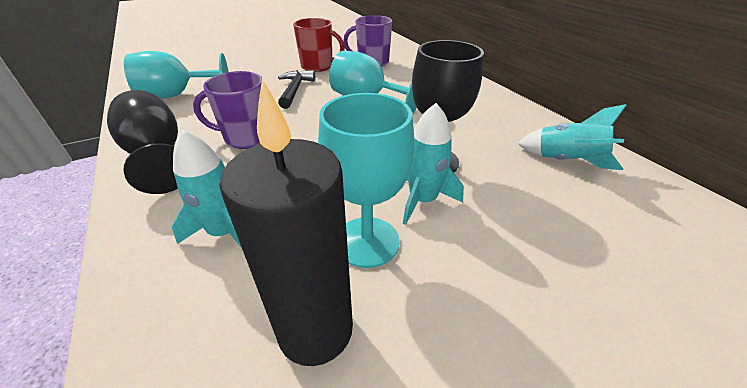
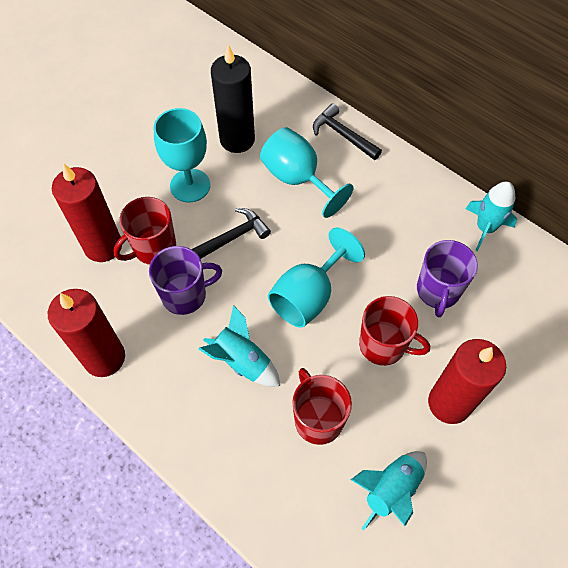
black goblet: [107,90,178,194] [412,40,484,172] = 2 -> none = 0
black hammer: [278,70,315,109] = 1 -> [192,208,271,259] [313,103,382,160] = 2
red candle: none = 0 -> [48,289,125,377] [52,163,122,262] [428,339,506,424] = 3
red mug: [293,18,345,72] = 1 -> [113,197,176,265] [292,368,352,445] [359,296,430,366] = 3

